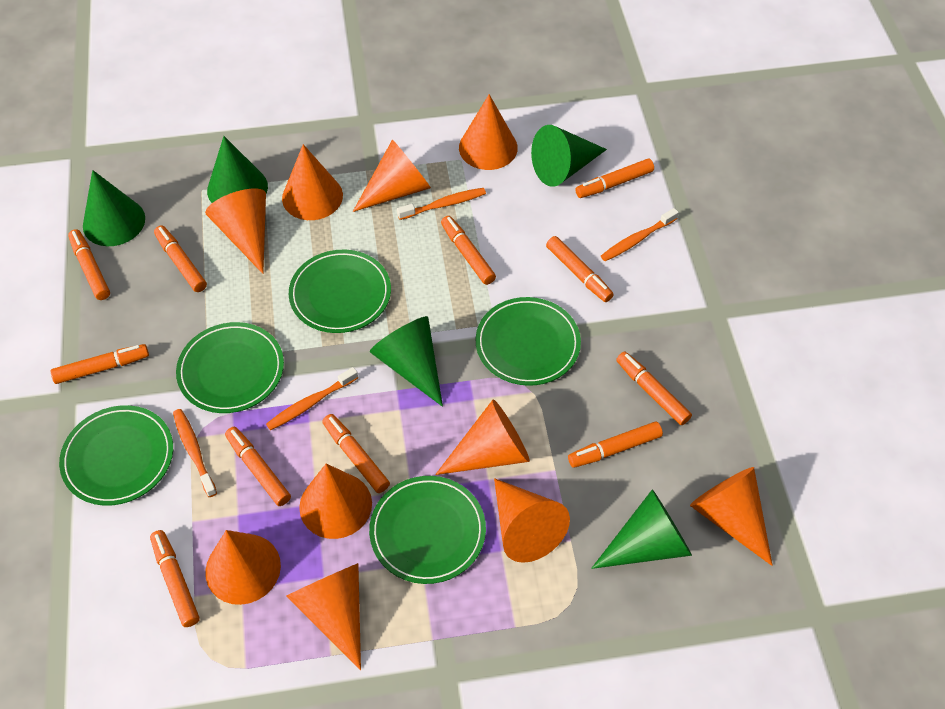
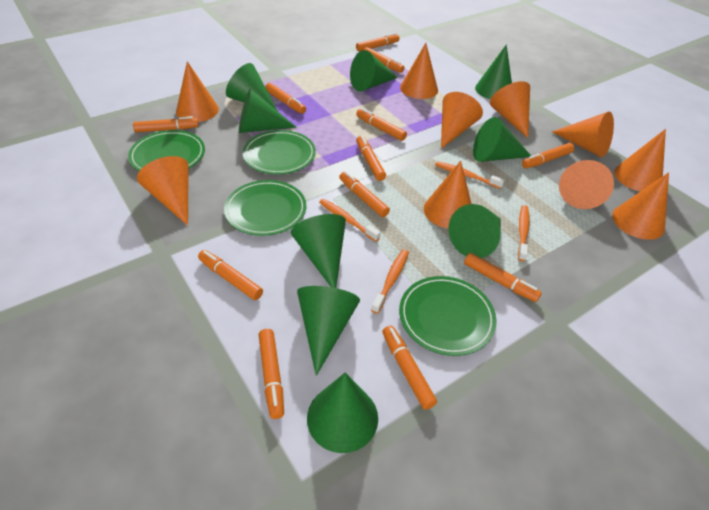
green cone: [83,170,145,246] [207,136,268,203] [370,316,443,407] [531,125,607,187] [591,489,692,569] = 5 -> [226,63,278,111] [239,89,297,133] [291,214,346,288] [297,286,360,376] [307,373,378,453] [350,50,398,92] [448,204,501,258] [473,117,531,162] [475,44,512,99] = 9
green plate: [59,405,173,506] [176,322,284,413] [289,250,391,333] [369,476,486,584] [476,297,581,386] = 5 -> [128,130,205,171] [224,180,306,236] [242,130,316,174] [399,276,497,356] = 4
orange marker: [51,344,149,384] [68,229,110,300] [150,530,200,627] [154,226,207,292] [225,427,291,506] [322,414,390,493] [441,216,496,285] [546,236,614,302] [568,422,663,468] [575,158,654,198] [616,352,692,425] = 11 -> [133,116,199,133] [198,250,263,300] [259,329,284,419] [265,83,306,114] [339,171,390,217] [356,33,399,52] [356,108,407,141] [356,135,386,181] [364,47,404,73] [382,325,437,410] [464,253,542,302] [522,143,574,168] = 12

